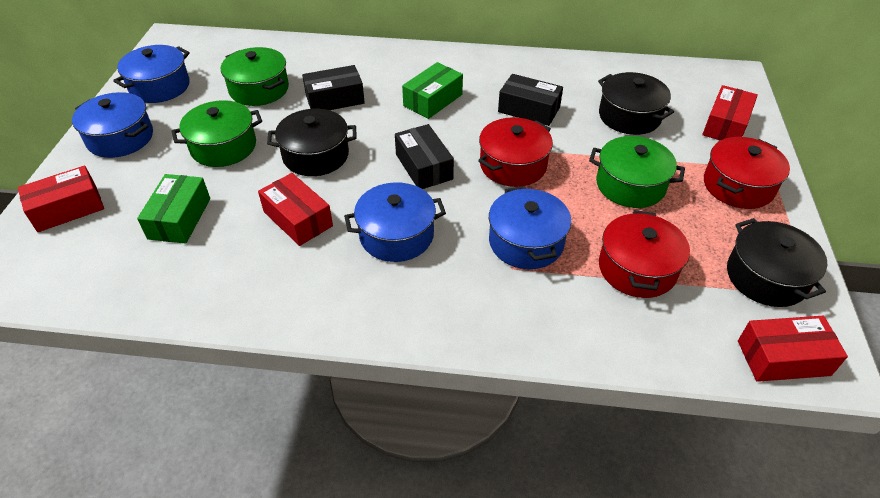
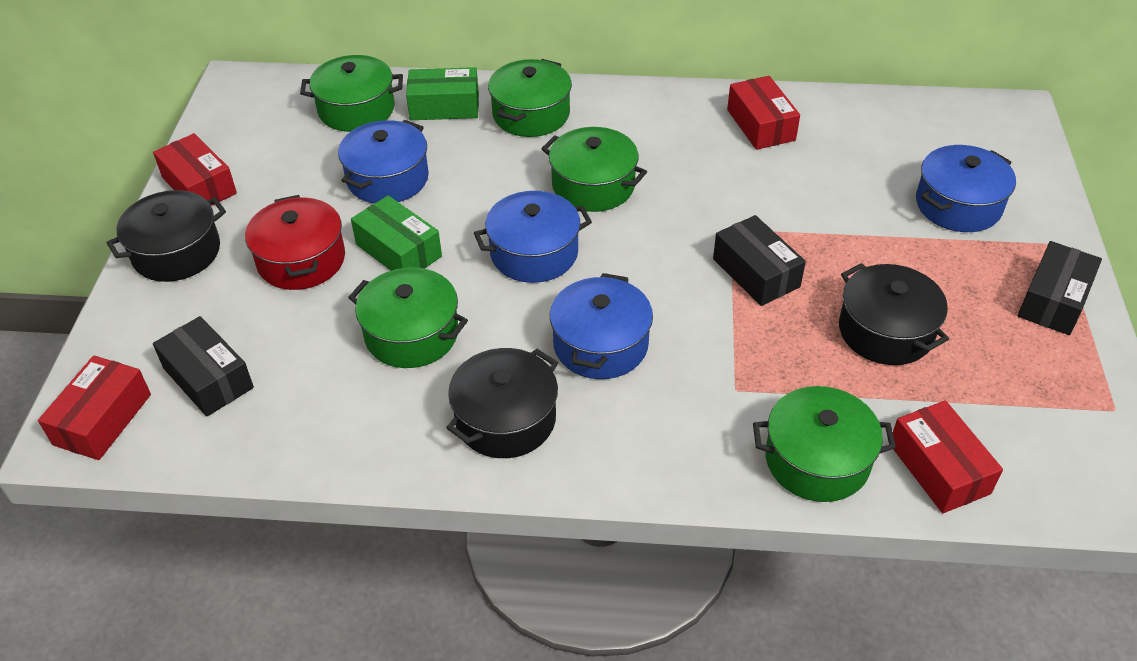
green pot: [172,100,262,167] [221,47,289,106] [589,136,685,208] = 3 -> [300,55,403,132] [348,267,468,368] [488,59,572,137] [541,127,647,212] [753,386,896,502] = 5
red pot: [478,117,553,187] [599,210,690,298] [704,137,790,209] = 3 -> [245,195,345,290] = 1

